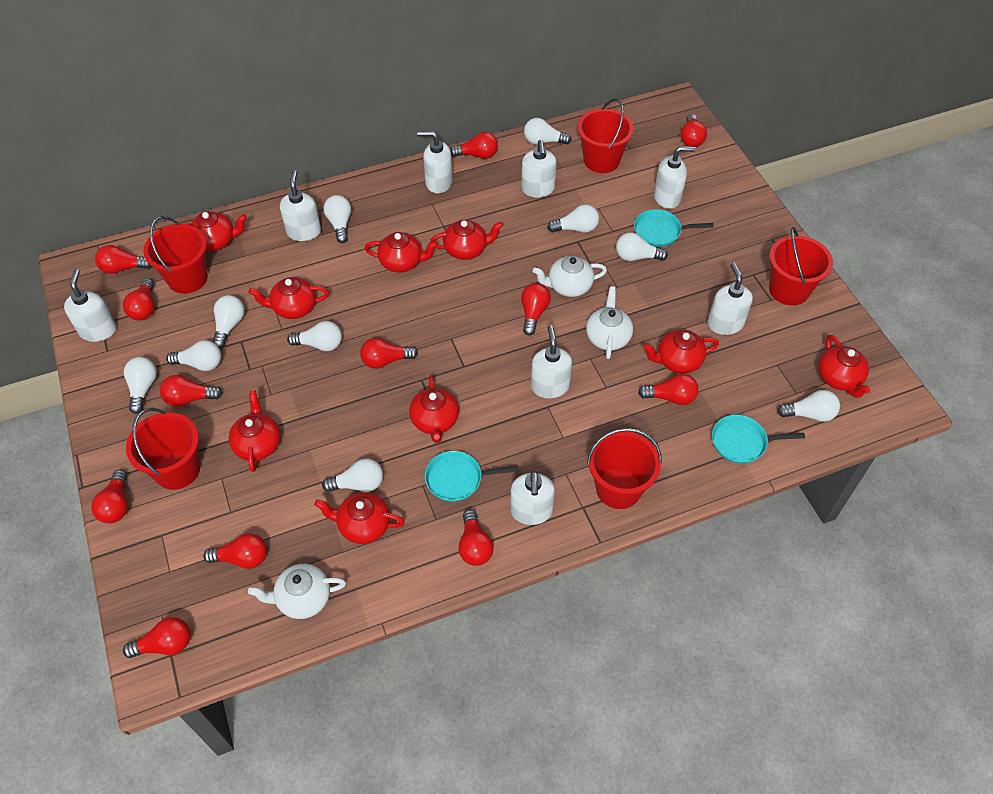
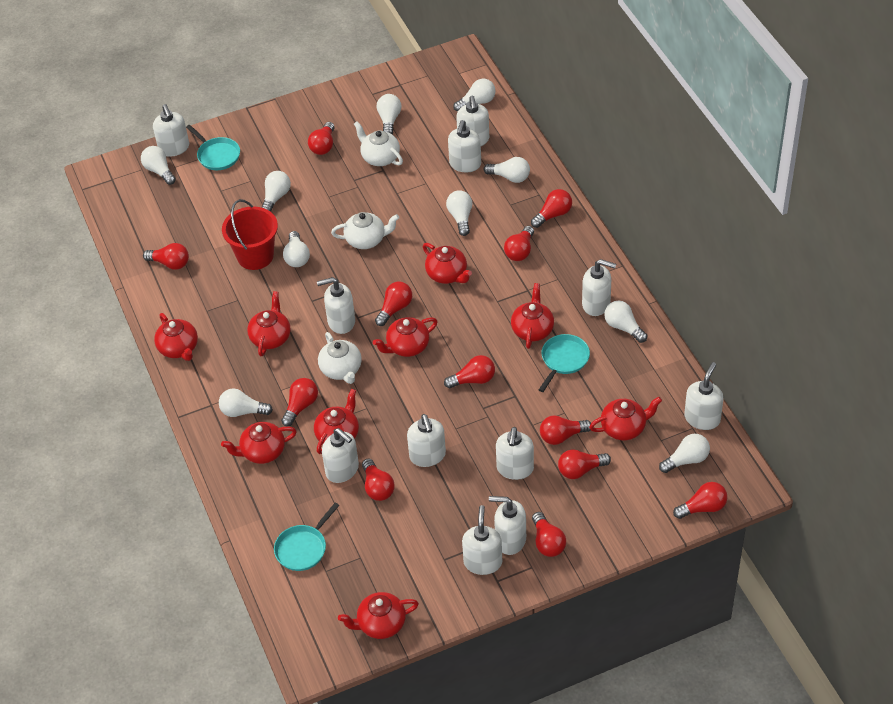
red bucket: [126,408,200,490] [143,216,208,294] [578,98,634,173] [587,428,662,509] [769,227,833,306] = 5 -> [222,199,278,270] = 1
white soap dispenser: [64,269,116,342] [280,170,321,241] [417,131,453,193] [510,471,555,525] [521,140,557,197] [531,325,572,398] [654,146,696,209] [708,262,753,335] = 8 -> [153,104,189,157] [317,277,355,334] [322,428,359,483] [407,414,446,467] [448,120,481,172] [456,96,489,146] [462,505,502,575] [489,496,526,555] [496,427,534,480] [582,259,616,316] [684,362,723,430] = 11

